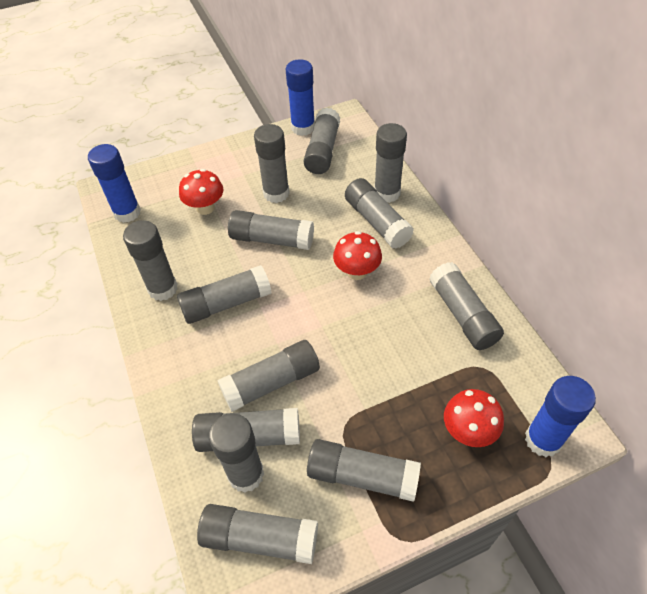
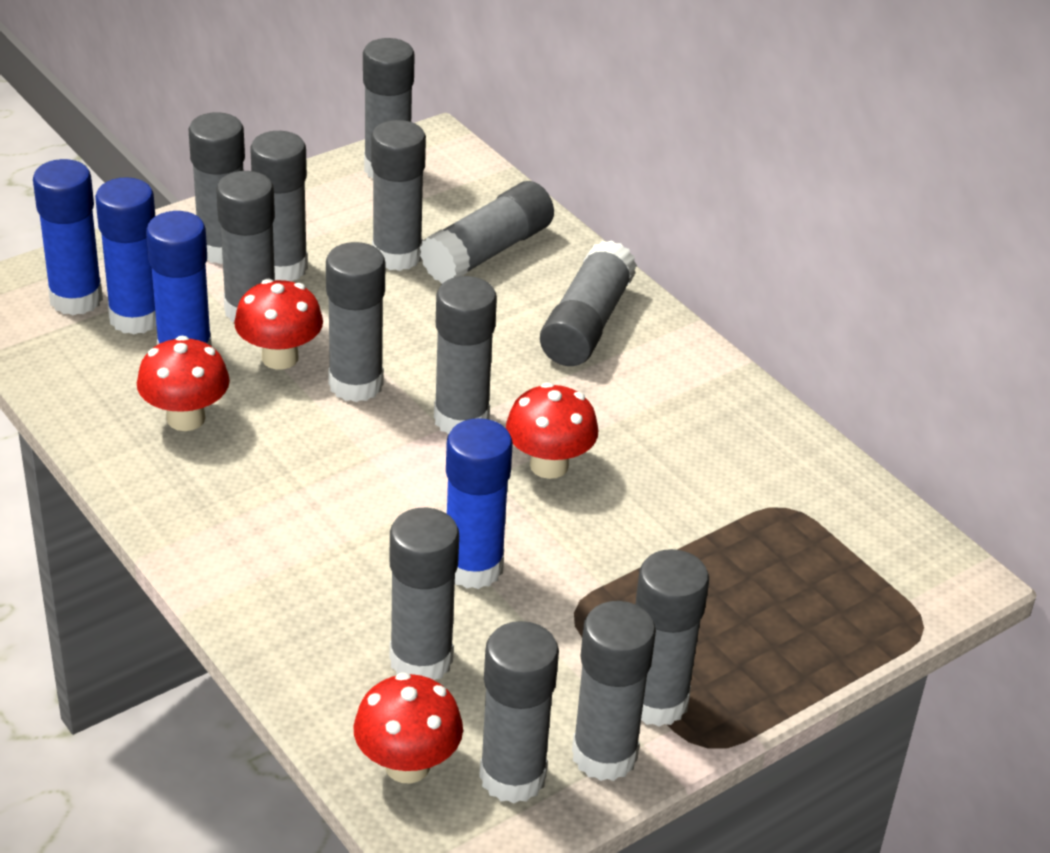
blue glue stick: [88,144,141,223] [286,59,315,136] [525,376,596,457] = 3 -> [33,159,103,315] [95,177,157,335] [146,211,212,346] [446,418,513,589] = 4
red mushroom: [179,169,224,215] [333,231,382,280] [444,389,504,447] = 3 -> [137,336,230,431] [234,279,323,370] [353,672,463,783] [506,382,598,479] = 4

